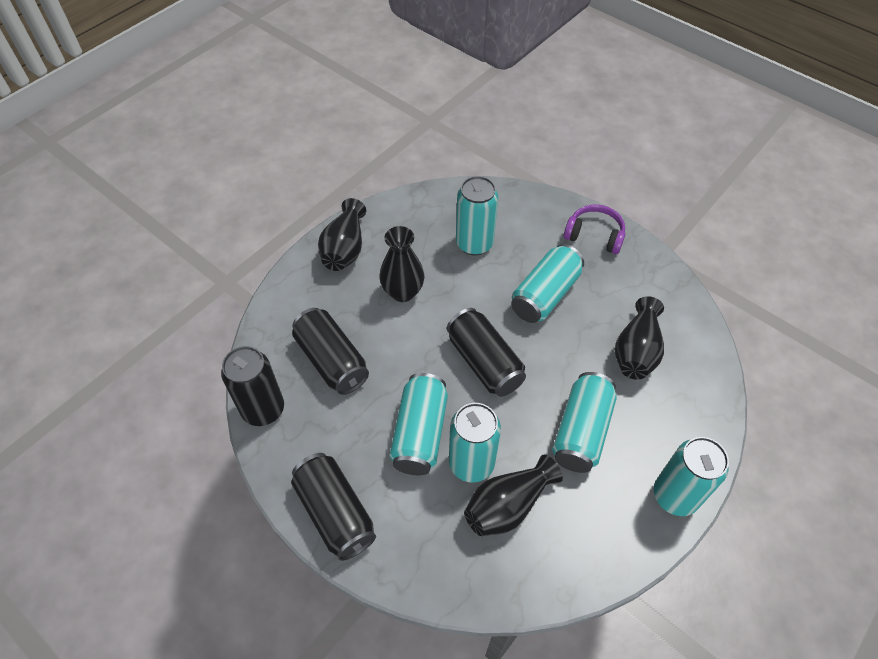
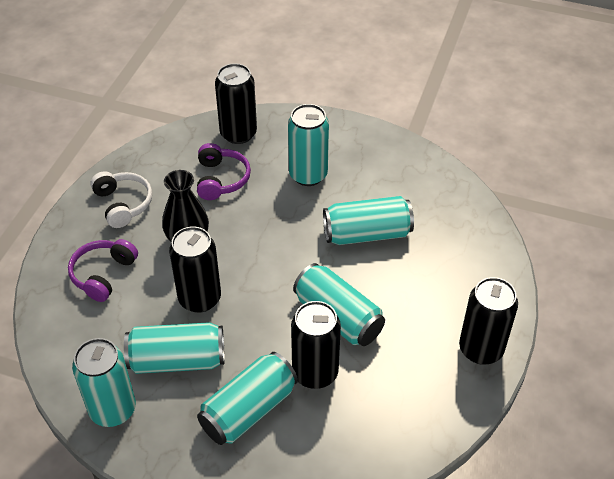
black vase: [318,198,366,271] [379,226,424,302] [464,455,563,536] [615,296,664,380] = 4 -> [162,170,209,242] = 1
purple headphones: [564,205,625,254] = 1 -> [68,239,138,302] [197,143,251,200] = 2
white headphones: none = 0 -> [90,171,152,228] = 1

